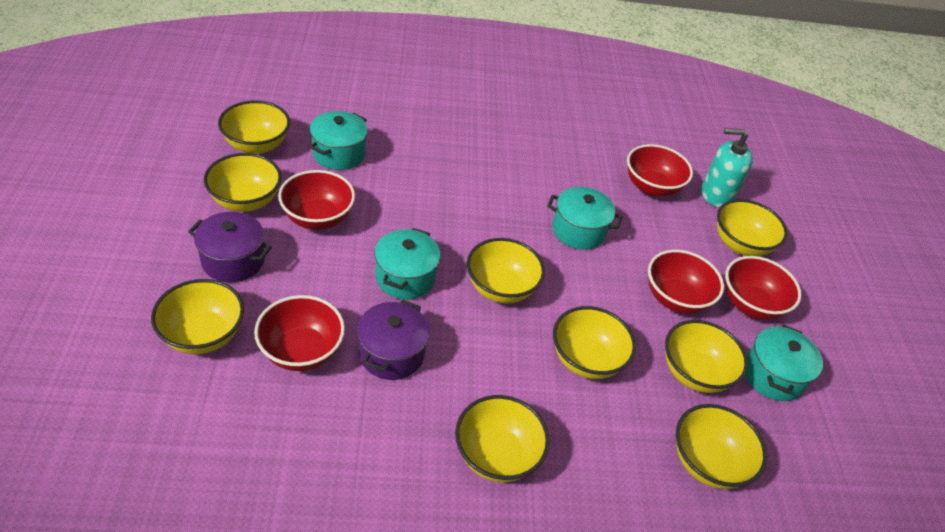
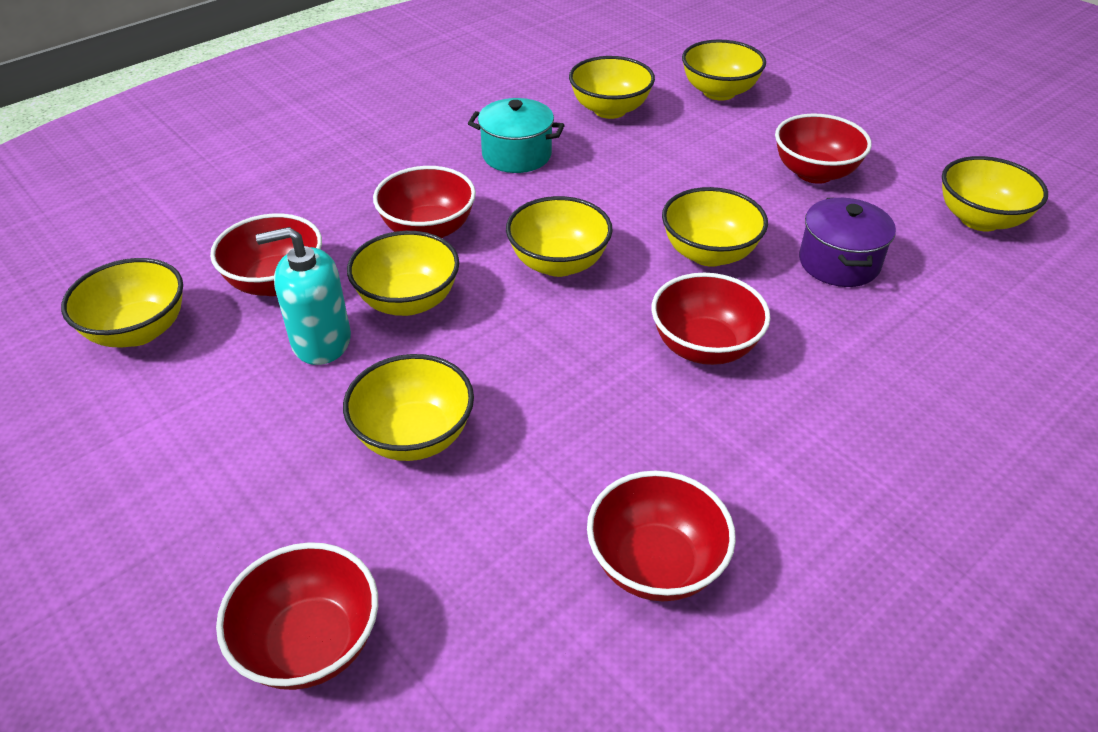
purple pot: [188,212,272,282] [357,300,430,380] = 2 -> [799,198,896,287] = 1
red bowl: [254,295,345,371] [278,170,355,230] [627,144,693,197] [648,250,724,314] [725,256,802,320] = 5 -> [210,213,322,296] [216,542,378,690] [373,166,476,238] [587,471,736,601] [651,273,770,365] [775,114,872,184] = 6
turquoise pot: [310,111,368,170] [374,228,441,300] [547,187,622,250] [745,324,823,401] = 4 -> [468,98,565,173] = 1
yellow bowl: [151,279,244,354] [204,153,282,212] [218,101,290,154] [455,395,549,482] [467,238,545,303] [553,306,636,379] [665,320,748,393] [676,404,767,489] [717,199,788,256] = 9 -> [61,258,183,347] [343,354,474,461] [347,231,459,316] [506,196,613,277] [569,56,655,119] [662,187,768,267] [682,40,766,101] [942,156,1048,231] = 8

